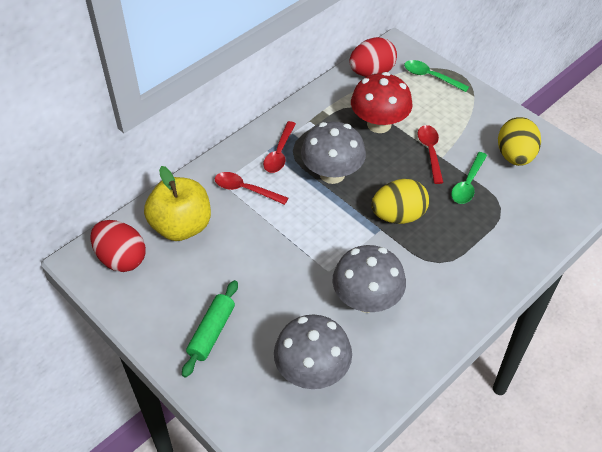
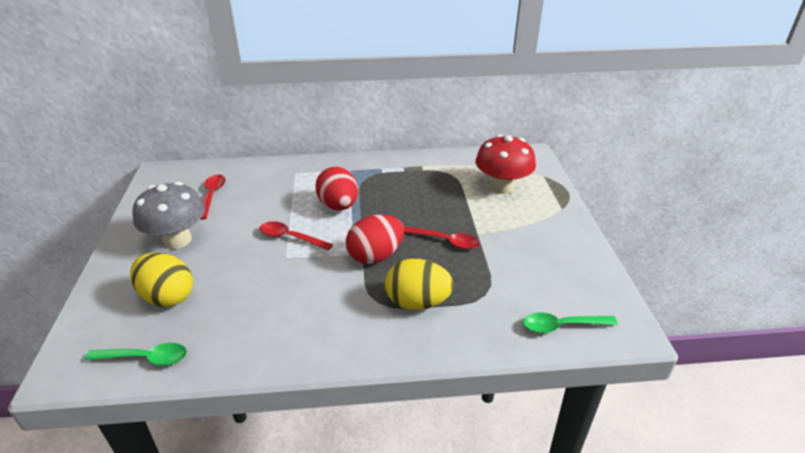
green rolling pin: [182,280,238,378] = 1 -> none = 0
grey mushroom: [274,315,352,389] [301,122,366,184] [332,245,406,313] = 3 -> [133,182,205,249] = 1
yellow apple: [144,166,211,241] = 1 -> none = 0

